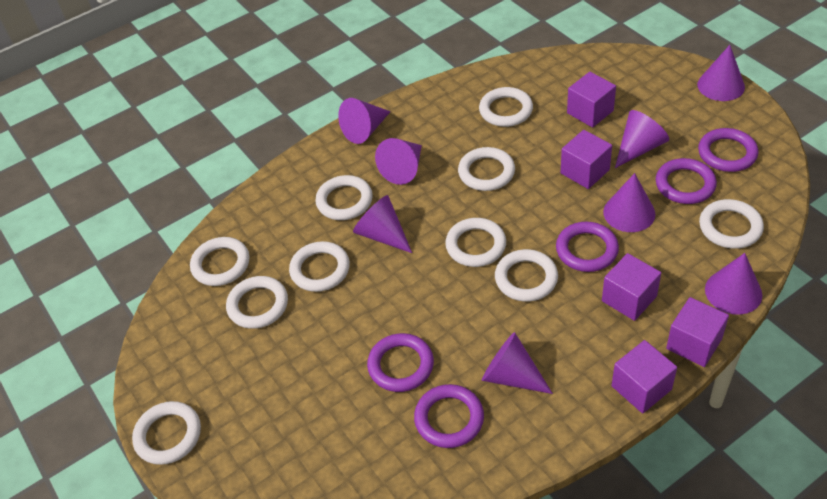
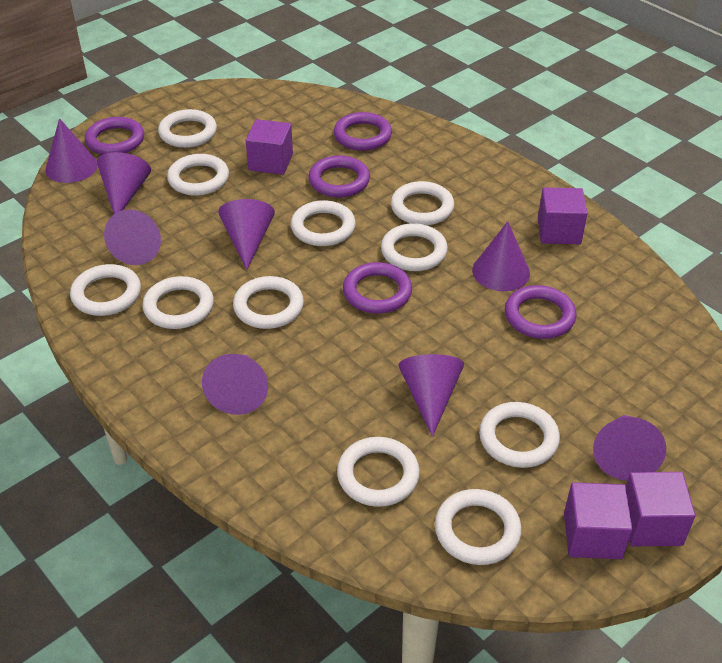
purple cube: [561,130,612,189] [567,72,616,128] [602,253,661,321] [612,340,677,413] [666,297,729,367] = 5 -> [246,119,293,175] [538,187,588,244] [564,482,633,559] [626,472,696,546] = 4
white ring: [132,401,201,465] [190,237,249,286] [226,276,288,329] [289,241,350,292] [315,175,373,220] [445,218,506,267] [458,147,515,191] [479,87,533,127] [495,249,558,302] [699,199,764,249] = 10 -> [70,264,141,316] [142,276,214,329] [158,109,217,148] [167,154,229,196] [233,276,304,329] [291,200,356,246] [337,437,420,507] [381,223,448,271] [391,181,454,225] [435,489,522,565] [479,402,560,468] = 11

